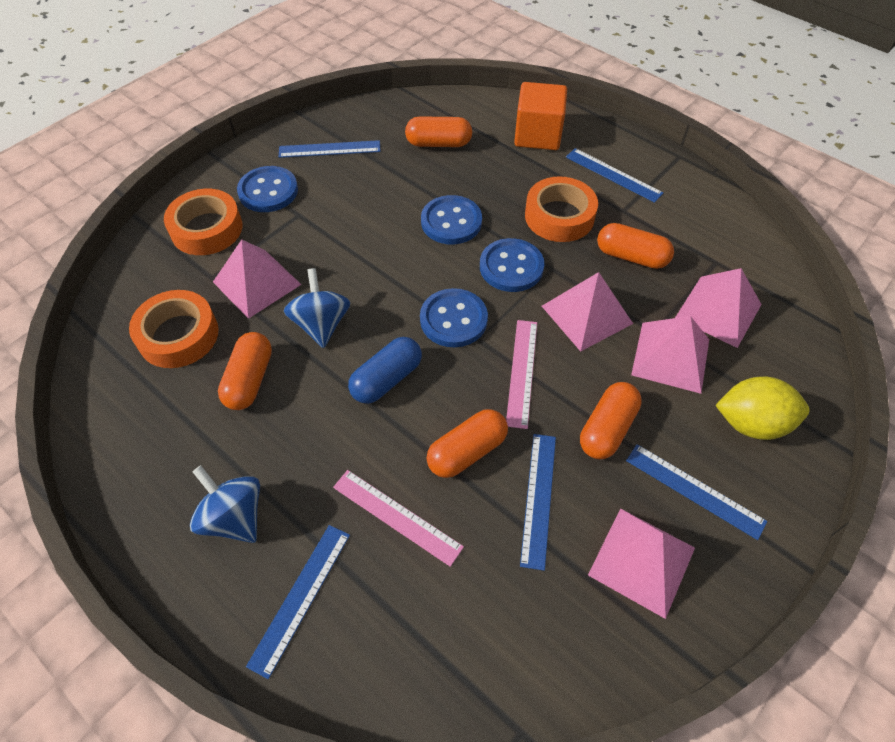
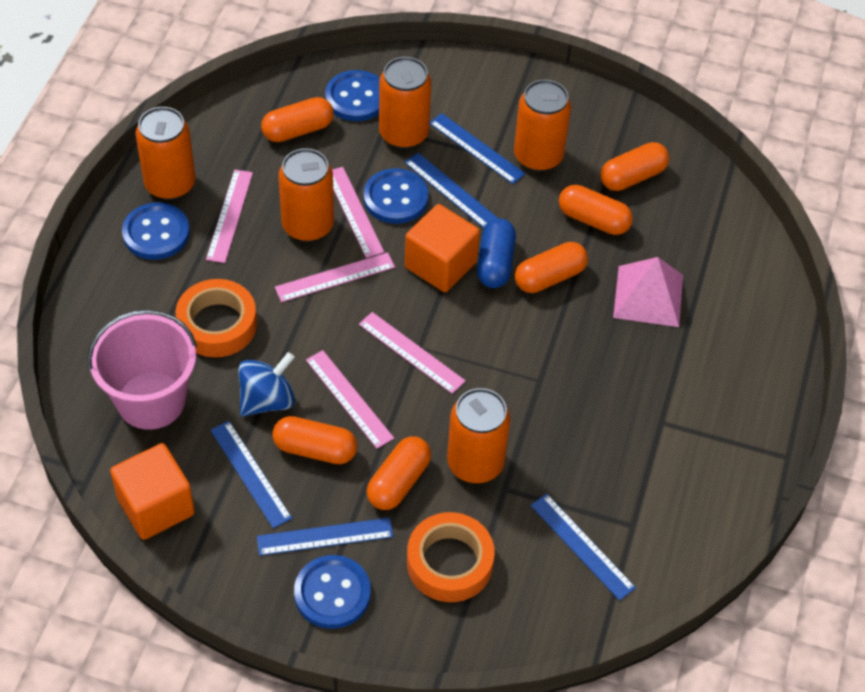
blue spinning top: [190,465,260,543] [284,268,351,348] = 2 -> [238,352,295,417] = 1
orange can: none = 0 -> [135,107,196,200] [278,148,334,242] [379,57,431,149] [447,388,511,483] [514,80,571,172] = 5
orange capsule: [218,332,272,410] [405,116,472,147] [427,409,508,478] [580,382,642,459] [597,223,674,269] = 5 -> [261,97,334,142] [272,416,357,464] [367,436,431,510] [515,242,588,293] [559,185,633,235] [600,142,669,191] = 6
orange cube: [514,82,567,150] = 1 -> [110,443,195,540] [405,204,480,292] = 2
orange tape: [129,290,219,368] [164,189,243,255] [525,177,598,242] = 3 -> [176,279,257,357] [407,512,495,602] = 2
pink bucket: none = 0 -> [87,309,197,430] = 1
pink pyramid: [213,240,302,319] [542,272,633,352] [588,508,695,619] [631,316,709,394] [675,268,762,348] = 5 -> [613,257,683,327] = 1
pink ruler: [333,470,464,567] [506,320,537,429] = 2 -> [206,170,253,263] [275,252,395,302] [306,350,394,449] [332,167,384,258] [359,312,466,394] = 5
yellow lemon: [715,377,809,440] = 1 -> none = 0

